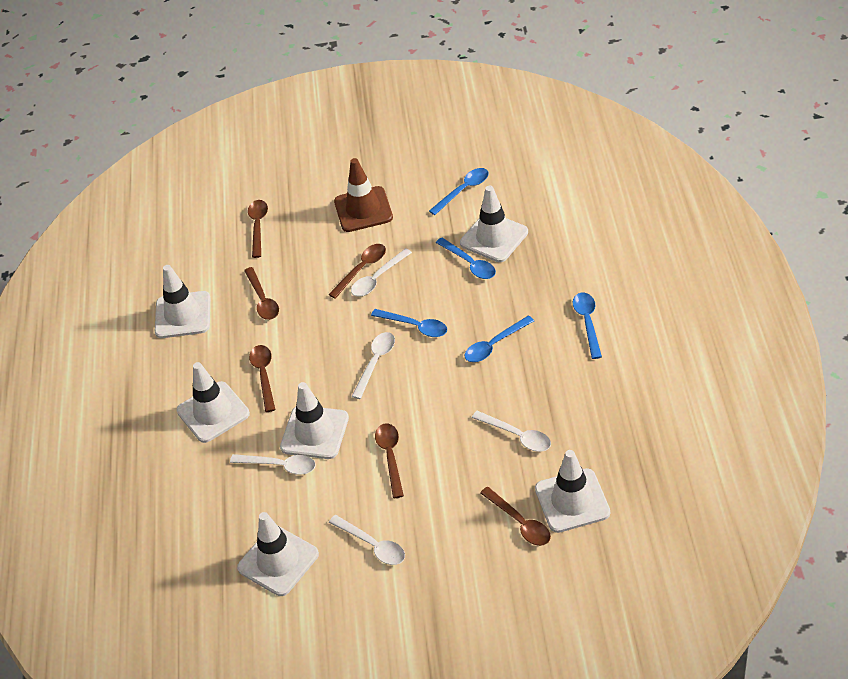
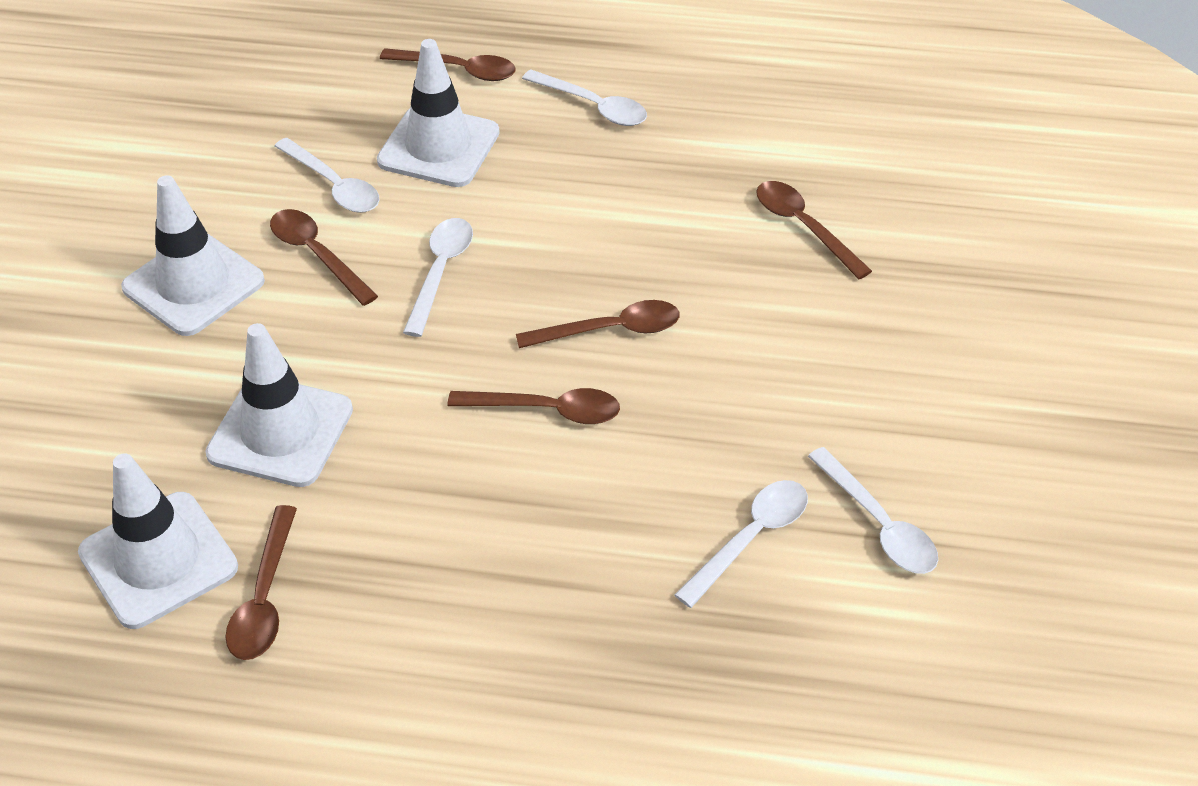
blue spoon: [371,309,447,337] [429,168,489,215] [436,238,496,279] [465,315,534,362] [573,293,602,359] = 5 -> none = 0
brown traffic cone: [334,158,393,232] = 1 -> none = 0
white traffic cone: [155,265,210,338] [176,362,250,443] [237,512,319,596] [280,382,349,459] [460,186,528,262] [535,450,610,533] = 6 -> [78,453,238,629] [121,175,265,336] [205,323,353,487] [377,39,500,187] = 4

